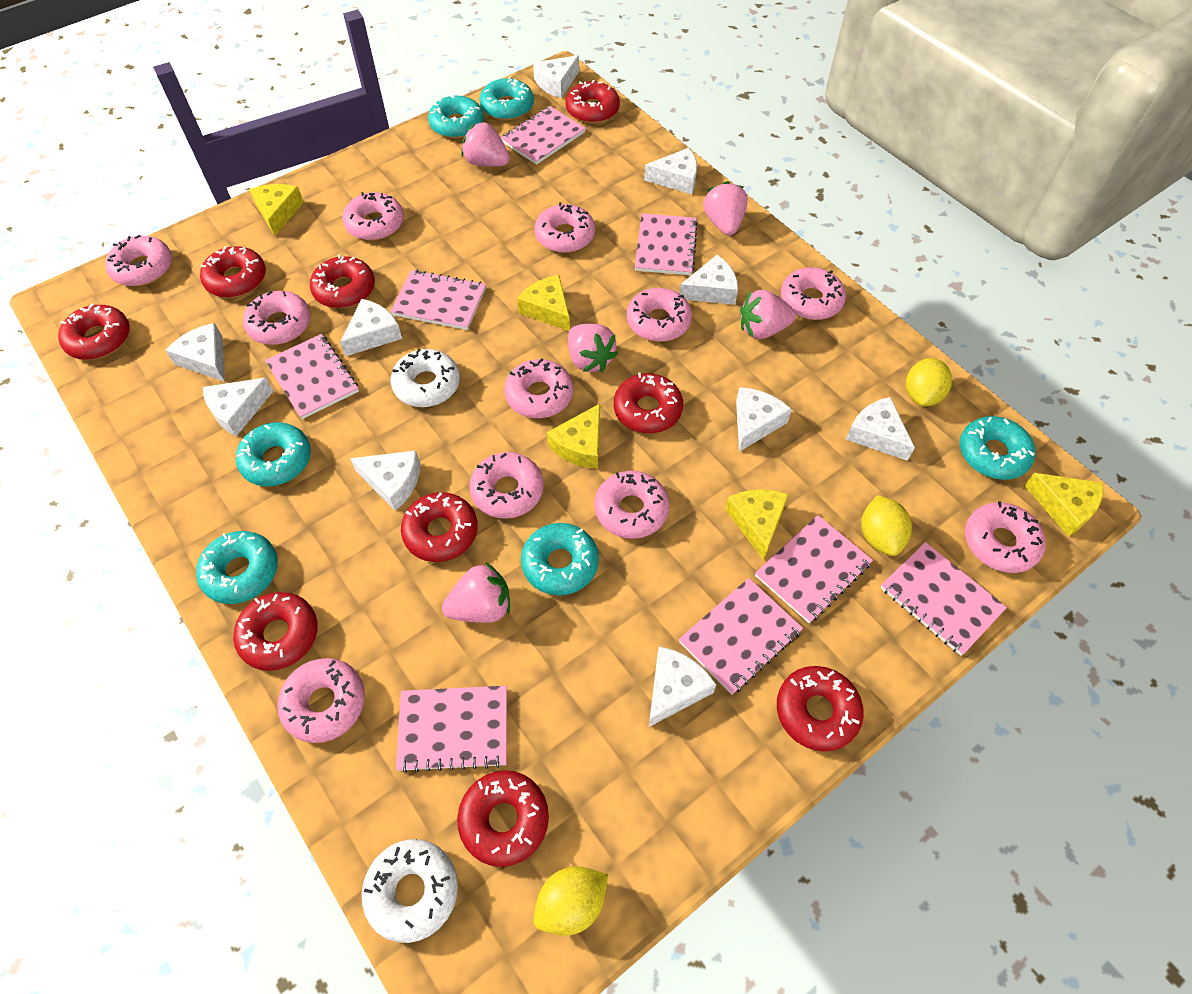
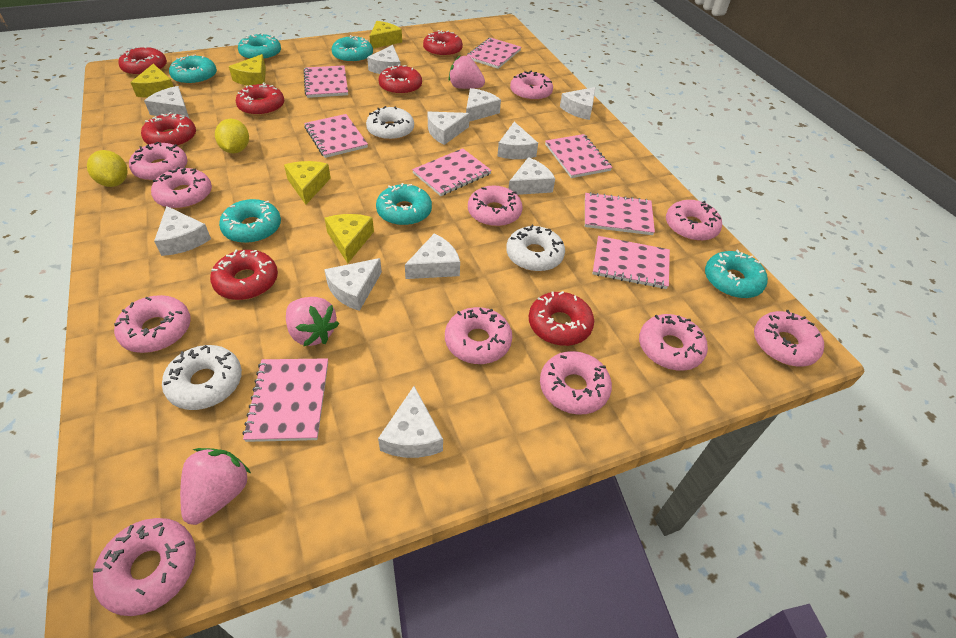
pink strawberry: [442,563,510,623] [461,122,510,167] [568,324,618,372] [703,181,748,235] [740,290,796,339] = 5 -> [180,448,251,525] [286,297,339,346] [449,56,485,89] = 3
red donut: [58,303,130,360] [200,246,266,298] [233,592,318,671] [310,254,375,308] [401,492,478,562] [457,770,549,867] [566,80,620,124] [614,373,683,433] [777,666,864,752] = 9 -> [118,46,167,76] [141,112,196,147] [210,250,278,300] [236,83,284,116] [379,64,422,95] [423,30,463,57] [529,291,594,346] = 7
white cheese: [165,323,225,382] [203,377,273,436] [340,299,402,357] [350,450,420,511] [533,55,579,98] [644,148,697,194] [649,646,717,727] [679,255,738,305] [736,387,792,452] [846,397,915,461] = 10 -> [144,86,189,118] [154,206,211,256] [324,258,382,311] [367,45,401,74] [378,386,443,458] [405,234,460,279] [428,112,470,145] [466,88,501,122] [497,122,538,159] [509,157,555,195] [560,87,596,120] = 11
white donut: [362,839,458,943] [391,349,460,407] = 2 -> [162,345,242,410] [366,106,414,141] [506,225,565,272] = 3
yellow lemon: [533,866,608,936] [862,495,912,556] [906,358,952,406] = 3 -> [87,150,128,187] [215,119,249,153] = 2

